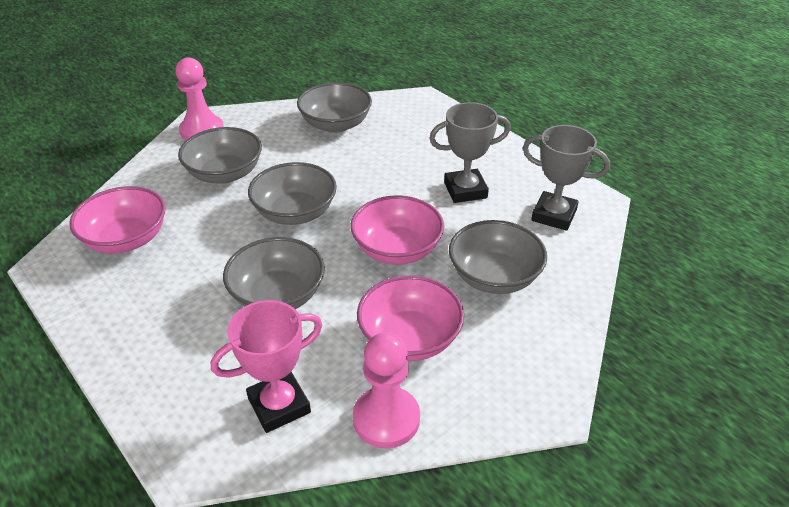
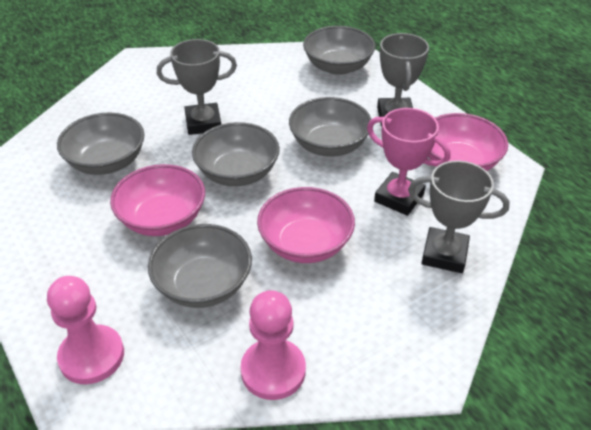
grey trophy: [429,102,511,203] [523,125,610,231] = 2 -> [157,39,237,135] [377,33,429,127] [408,160,510,273] = 3

